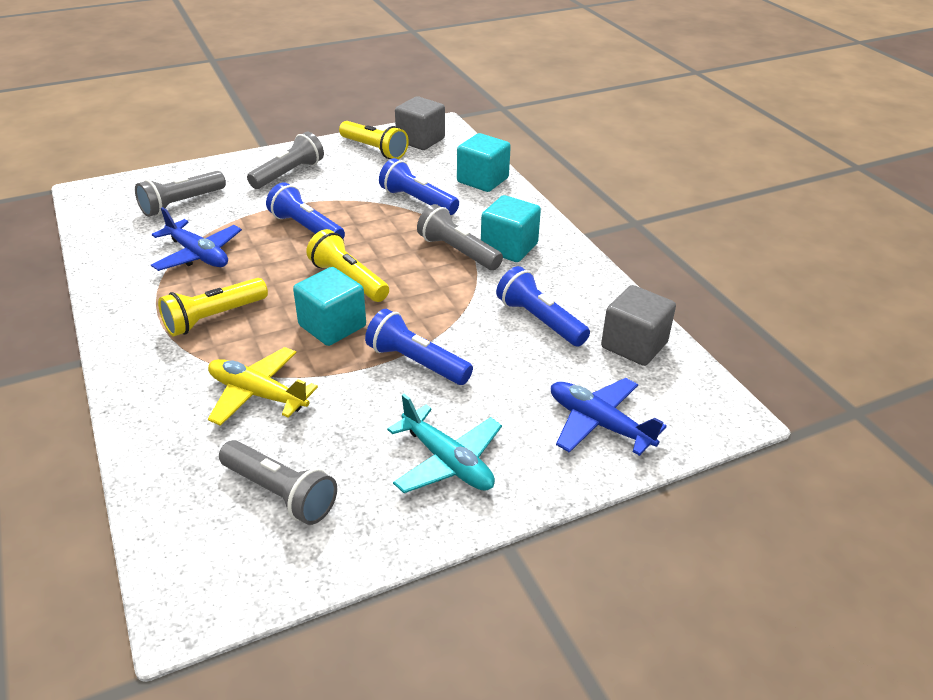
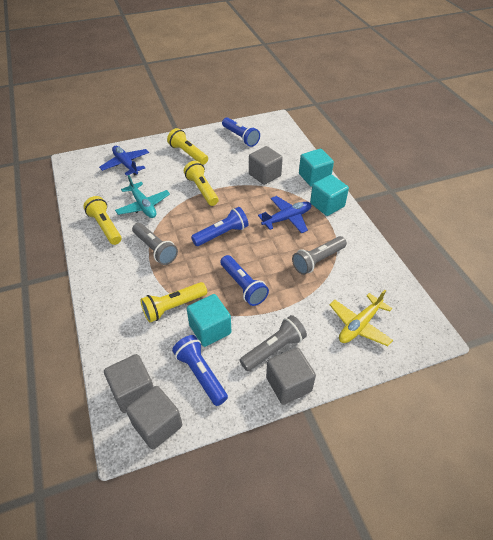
grey cube: [395,96,445,150] [601,285,676,366] = 2 -> [104,354,153,413] [126,386,182,450] [249,146,283,185] [266,347,316,405] = 4
grey flashlight: [135,171,226,217] [219,440,337,525] [247,132,324,189] [417,204,503,270] = 4 -> [132,223,178,265] [240,315,307,371] [292,236,347,275] = 3
yellow flashlight: [158,278,268,336] [306,229,389,302] [339,121,409,159] = 3 -> [83,196,122,245] [140,282,207,322] [167,128,208,165] [184,161,219,206] = 4

